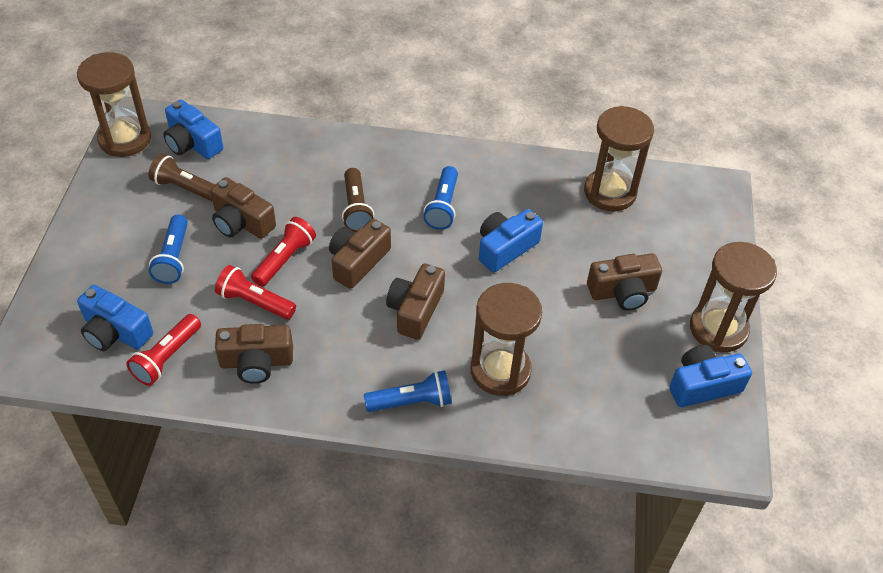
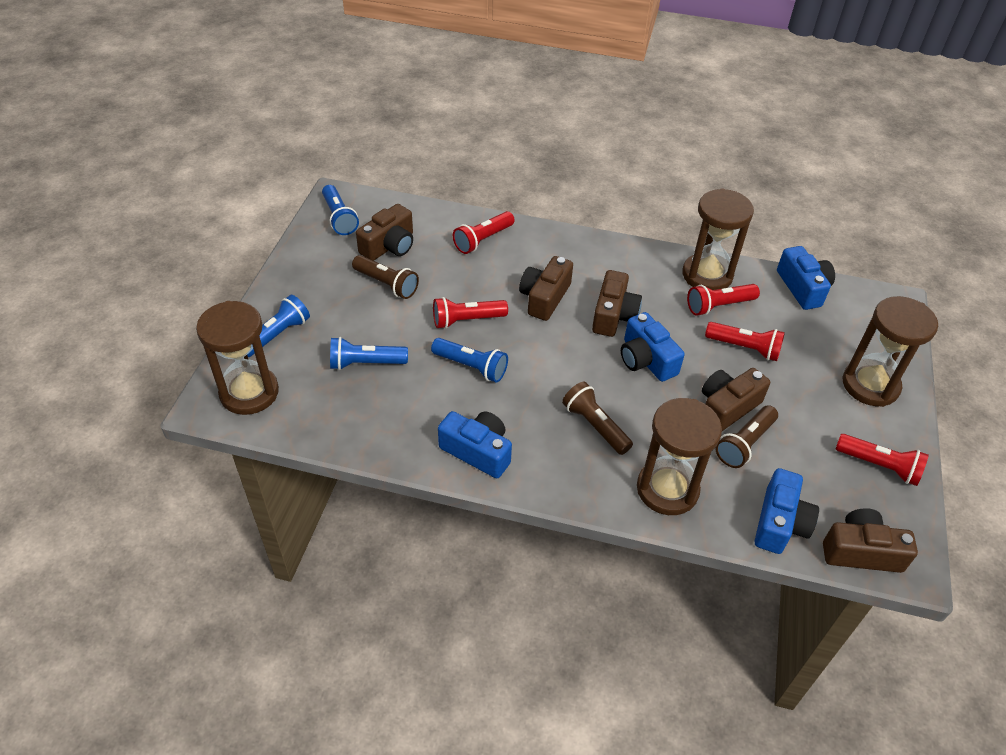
blue flashlight: [149,214,188,284] [364,370,452,412] [423,166,458,230] = 3 -> [247,295,310,357] [322,185,359,235] [330,337,408,370] [431,338,508,383] = 4
brown flashlight: [148,154,215,202] [342,168,374,232] = 2 -> [352,255,419,299] [562,382,633,455] [715,405,778,468] = 3
red flashlight: [126,314,201,386] [215,265,296,319] [251,217,316,287] = 3 -> [433,297,508,329] [453,211,515,254] [687,284,760,316] [705,322,785,361] [836,434,929,486] = 5

